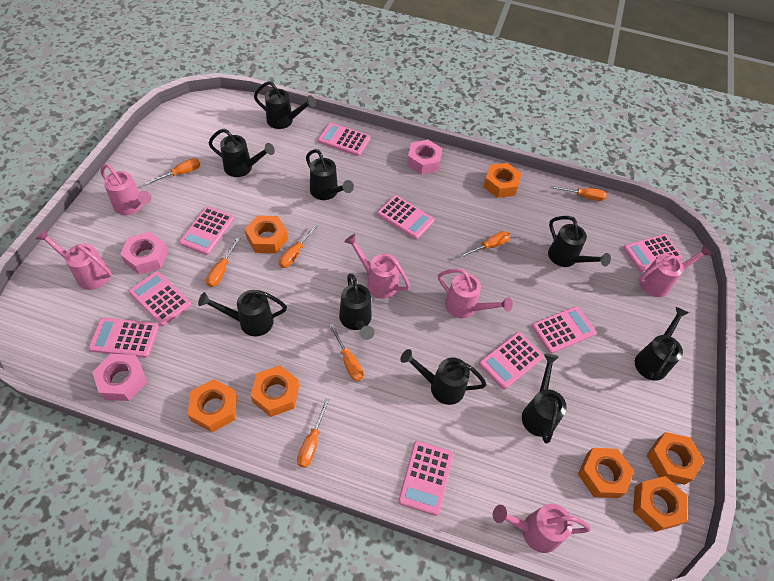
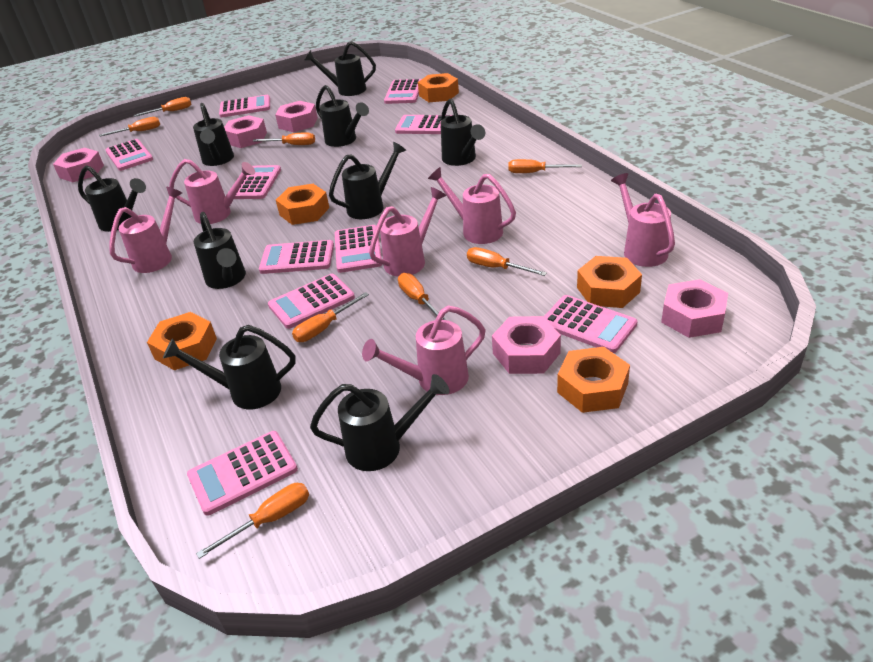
orange nut: [187,379,237,432] [245,215,288,253] [250,365,299,417] [483,163,522,198] [578,448,634,498] [633,476,688,532] [646,432,704,485] = 7 -> [147,312,217,370] [276,184,329,225] [418,73,459,102] [557,347,630,413] [577,256,642,308] = 5
orange screwdriver: [145,158,200,185] [206,237,240,287] [279,224,318,268] [297,398,330,468] [329,324,363,381] [459,231,510,258] [551,186,607,201] = 7 -> [99,117,160,137] [134,97,191,117] [196,483,309,559] [253,132,315,145] [292,292,369,342] [398,273,446,320] [467,247,547,276] [508,159,582,173] = 8
pink calculator: [88,317,159,358] [128,271,191,326] [179,206,234,255] [318,123,370,156] [377,195,434,239] [398,441,453,516] [479,332,544,389] [532,306,596,354] [623,234,683,272] = 9 -> [106,139,153,171] [187,431,298,516] [219,95,270,117] [234,165,281,199] [259,240,334,274] [268,274,355,329] [335,225,383,273] [384,79,422,104] [395,115,452,134] [544,295,638,353] = 10
pink nut: [92,354,147,401] [120,232,168,275] [407,140,442,175] = 3 -> [53,148,104,182] [224,115,267,148] [275,101,318,132] [492,316,561,374] [661,279,728,338] = 5

